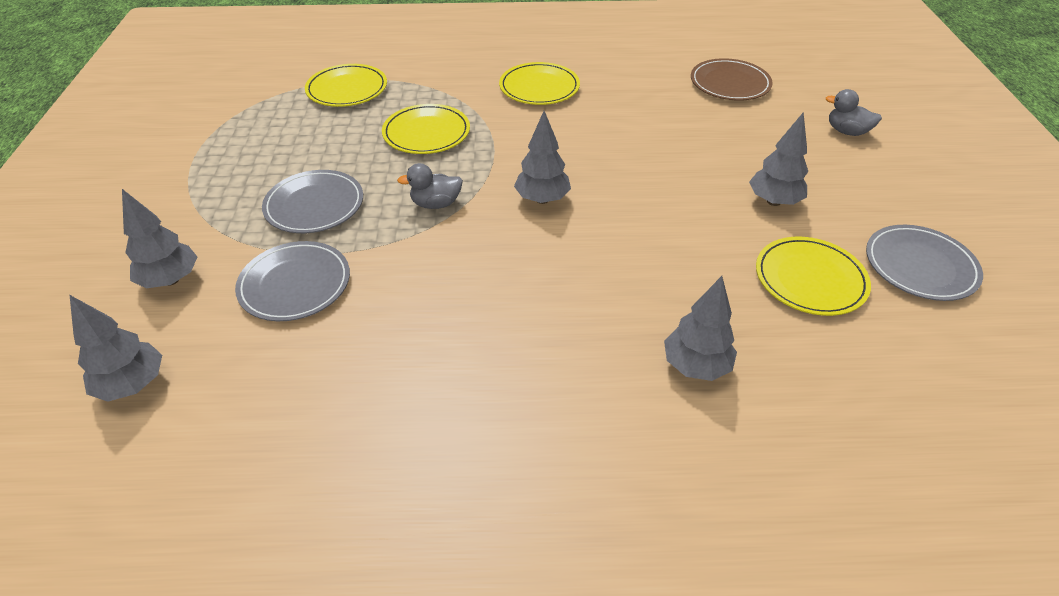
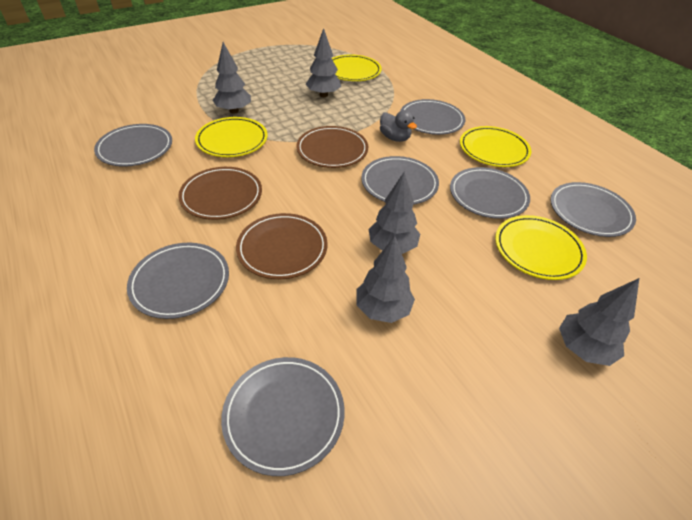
brown plate: [691,58,773,101] = 1 -> [178,167,262,220] [236,213,328,279] [296,126,368,168] = 3
grey duck: [397,163,463,209] [826,89,882,136] = 2 -> [380,110,417,142] = 1
grey plate: [235,241,350,321] [262,170,363,233] [866,225,983,301] = 3 -> [94,124,172,167] [127,243,229,319] [221,357,345,476] [361,156,439,205] [400,99,465,135] [450,167,530,219] [550,182,636,237] = 7

